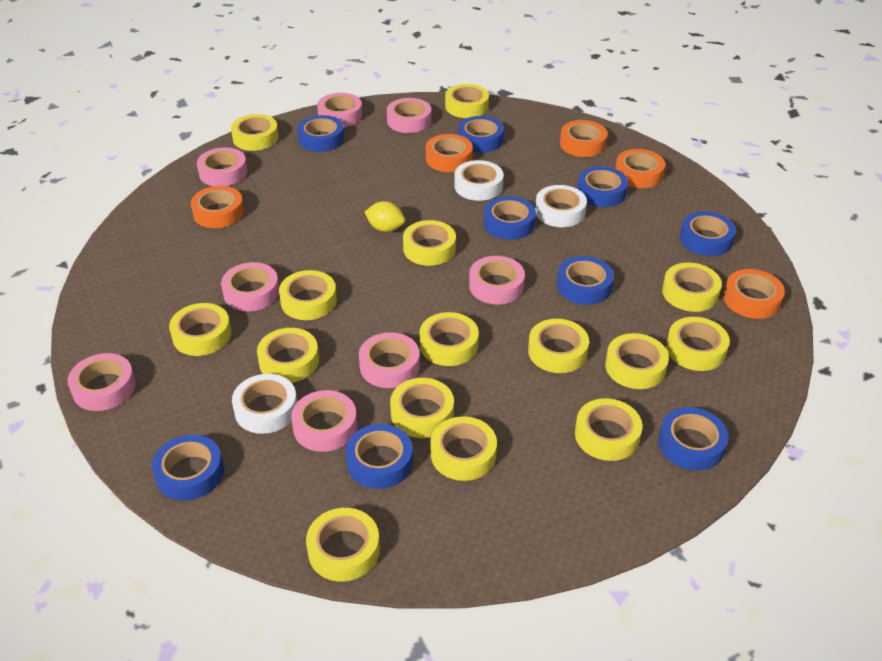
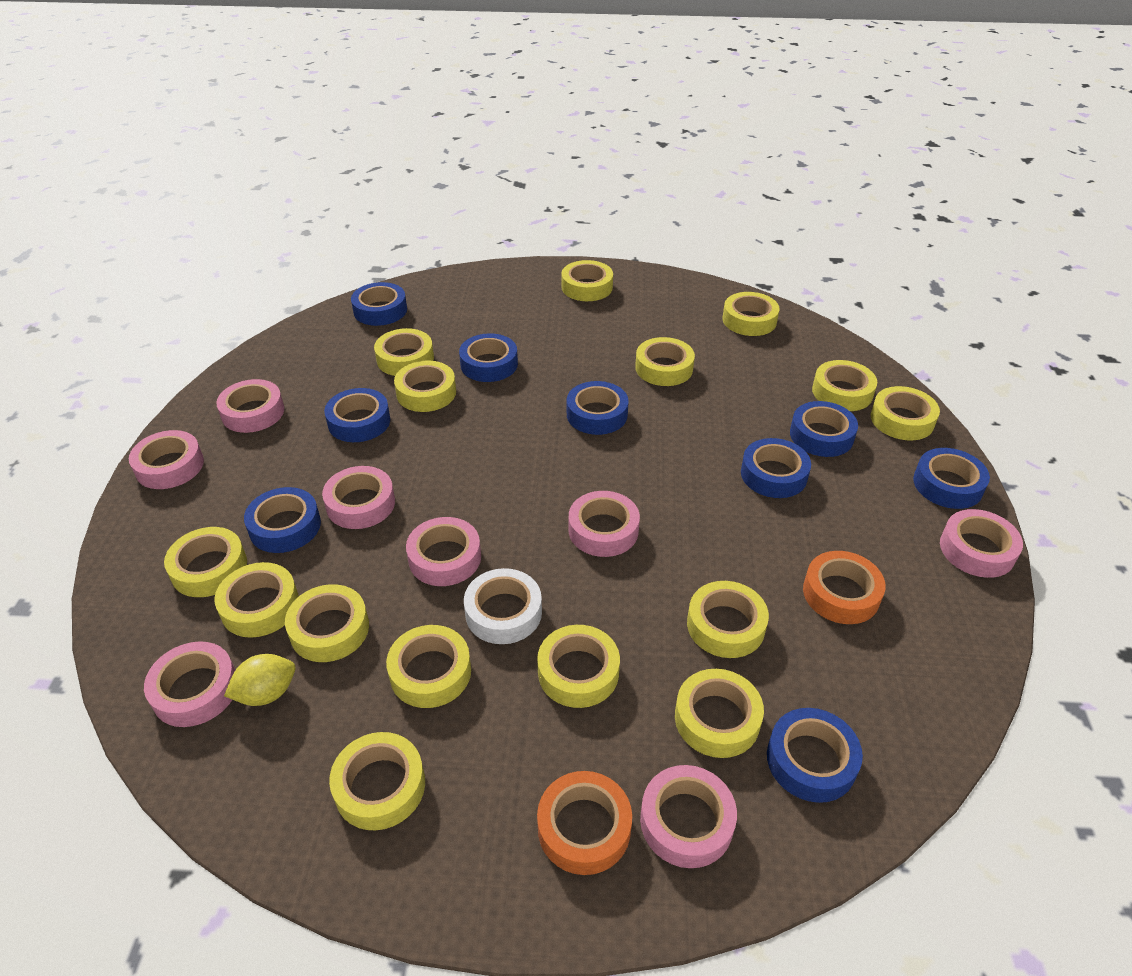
orange tape: [191,186,244,228] [426,134,473,172] [560,120,608,157] [615,149,665,188] [723,269,785,319] = 5 -> [537,771,632,875] [803,551,886,624] = 2
white tape: [232,374,297,434] [454,160,504,201] [535,185,587,227] = 3 -> [464,568,542,644] = 1

